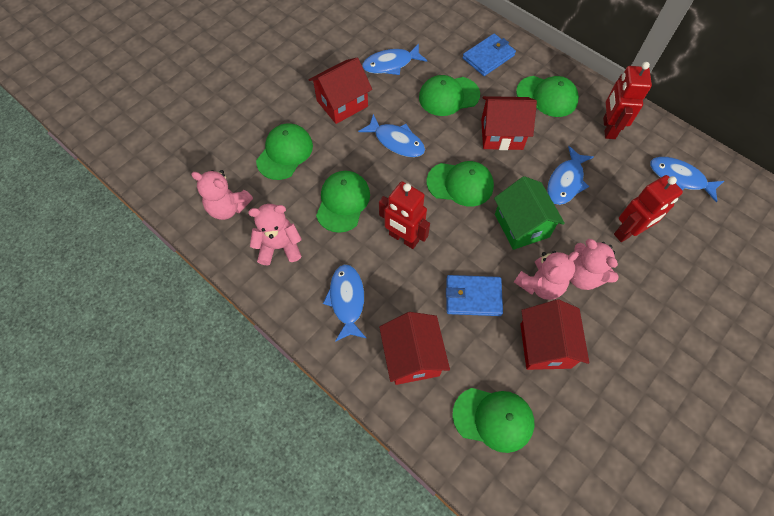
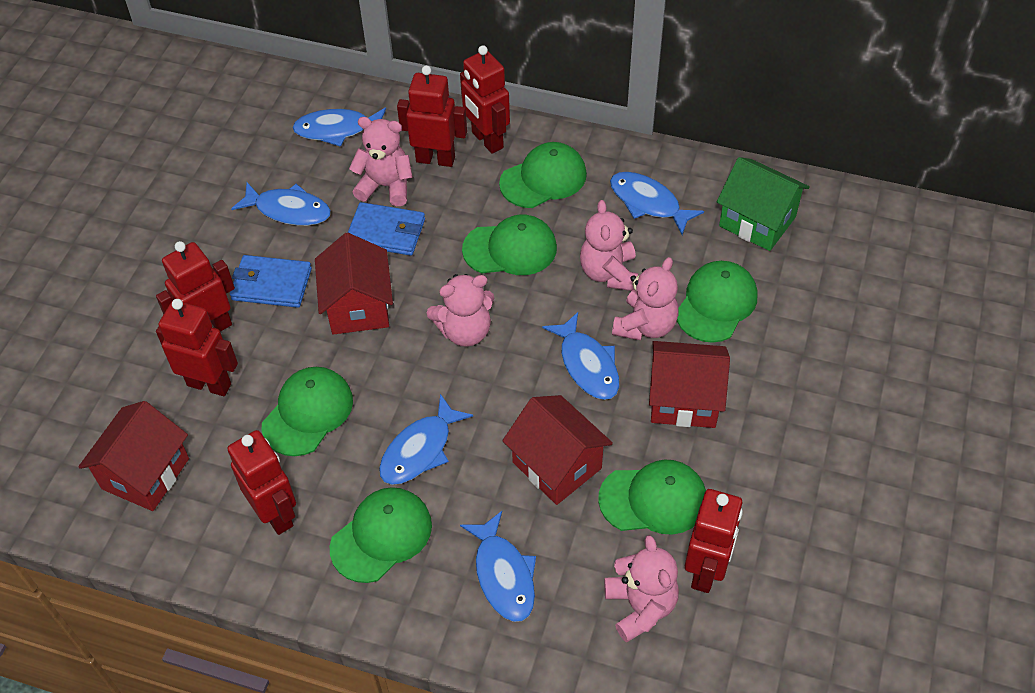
blue fish: [323,264,366,342] [358,114,425,157] [362,43,427,75] [547,146,593,205] [650,157,724,202] = 5 -> [231,183,331,226] [292,107,386,147] [379,394,473,485] [460,511,536,622] [542,312,619,400] [610,172,704,235] = 6
pink teddy bear: [191,170,253,220] [248,204,302,265] [514,251,579,300] [570,239,619,290] = 4 -> [349,117,413,206] [427,274,494,347] [580,200,639,291] [604,535,679,643] [612,257,678,340] = 5
red robot: [379,181,430,249] [603,62,652,139] [614,175,683,242] = 3 -> [156,241,235,332] [156,299,238,396] [228,430,296,535] [397,66,467,167] [460,45,510,154] [685,489,743,593] = 6

